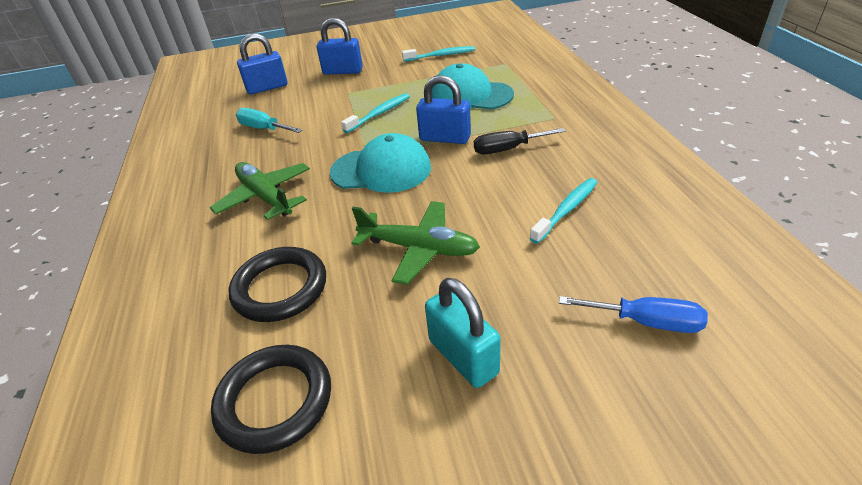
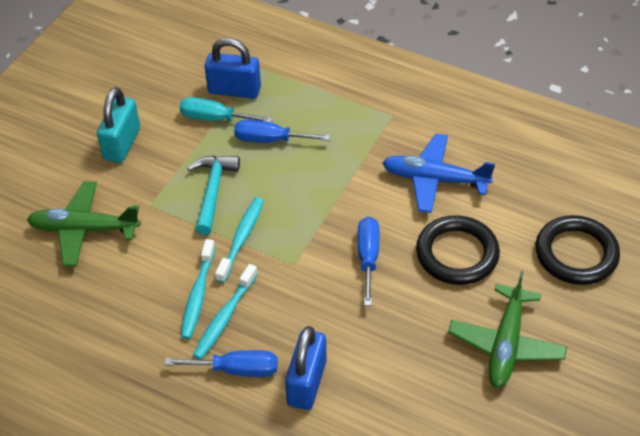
black screwdriver: [474,128,565,154] = 1 -> none = 0
blue padlock: [237,33,288,94] [317,18,363,75] [416,75,471,144] = 3 -> [205,38,261,99] [285,326,327,410] = 2
blue plane: none = 0 -> [382,134,495,213] = 1
blue screwdriver: [559,296,708,333] = 1 -> [164,350,278,377] [234,120,330,143] [358,217,380,306] = 3
turquoise cap: [330,133,431,193] [432,63,514,110] = 2 -> none = 0
turquoise hammer: none = 0 -> [187,156,240,235] = 1

